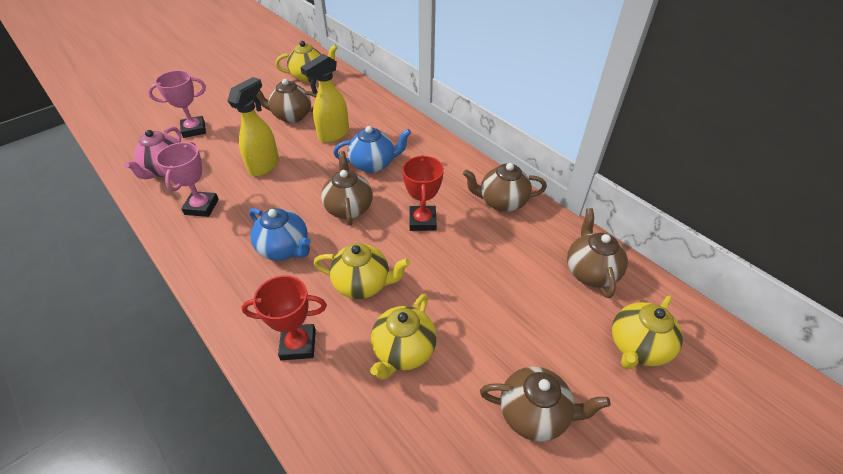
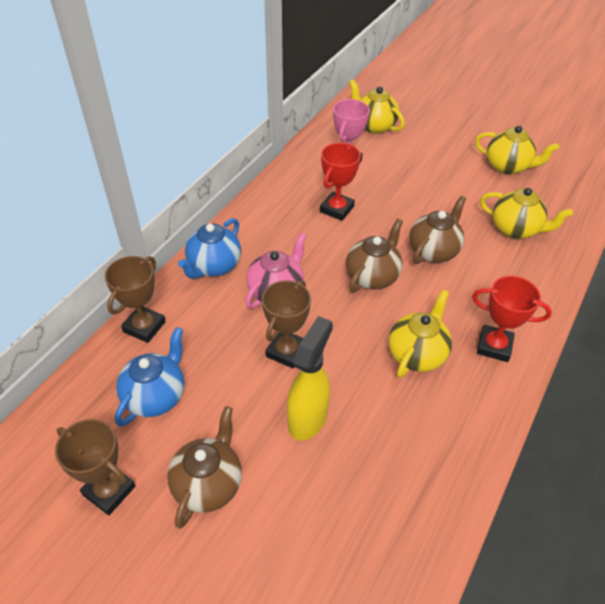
brown teapot: [256,79,317,123] [321,151,373,225] [463,163,547,212] [480,367,611,442] [567,208,628,298] = 5 -> [167,406,242,528] [346,218,403,293] [409,196,466,264] = 3
brown trophy: none = 0 -> [55,419,135,515] [105,256,166,343] [262,280,311,368] = 3
pink trophy: [148,70,206,138] [156,142,219,217] = 2 -> [333,99,370,162] = 1
yellow spray bottle: [227,77,279,176] [300,54,349,143] = 2 -> [287,316,333,441] = 1

